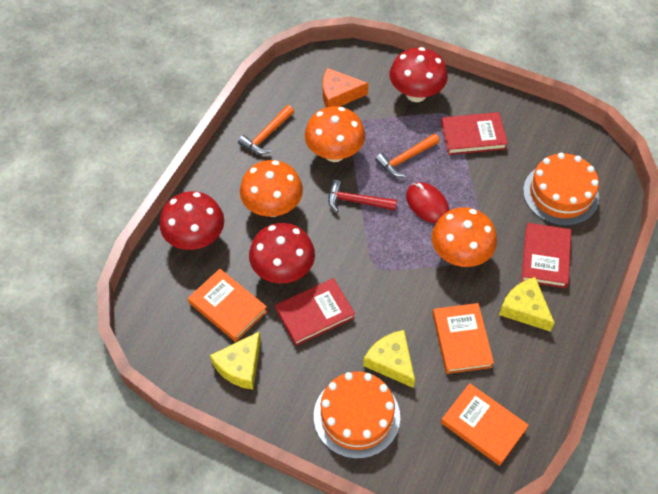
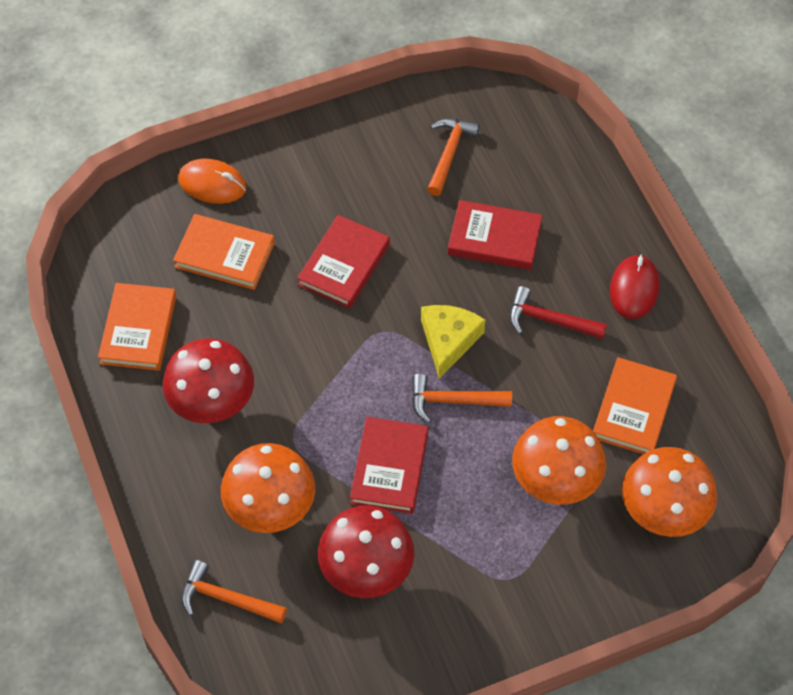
orange cake: [314,372,400,459] [523,153,599,226] = 2 -> none = 0
orange cheese: [323,68,368,108] = 1 -> none = 0
orange hammer: [238,105,294,154] [375,134,440,177] = 2 -> [181,560,287,624] [412,374,512,423] [427,118,480,196] = 3
orange mouse: none = 0 -> [178,158,246,204] = 1
red mushroom: [159,191,224,250] [249,223,315,284] [390,47,448,102] = 3 -> [163,338,254,423] [318,506,414,598] = 2
yellow cheese: [210,331,261,390] [363,330,415,388] [499,277,555,332] = 3 -> [421,305,485,379] = 1

